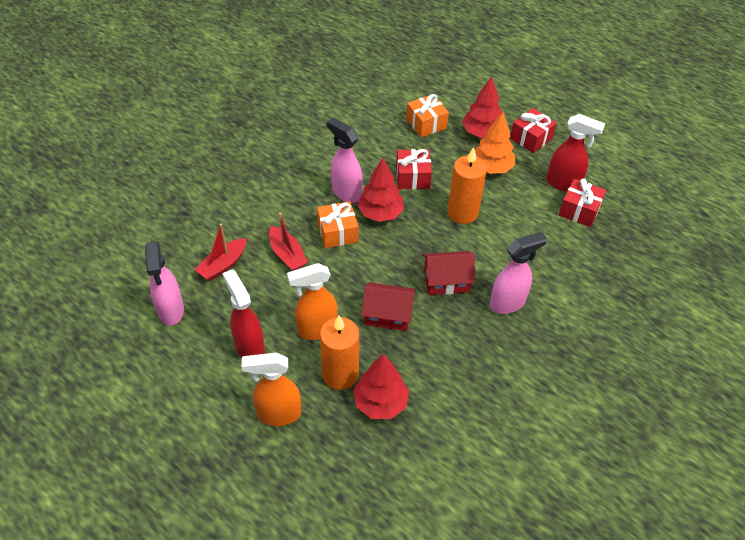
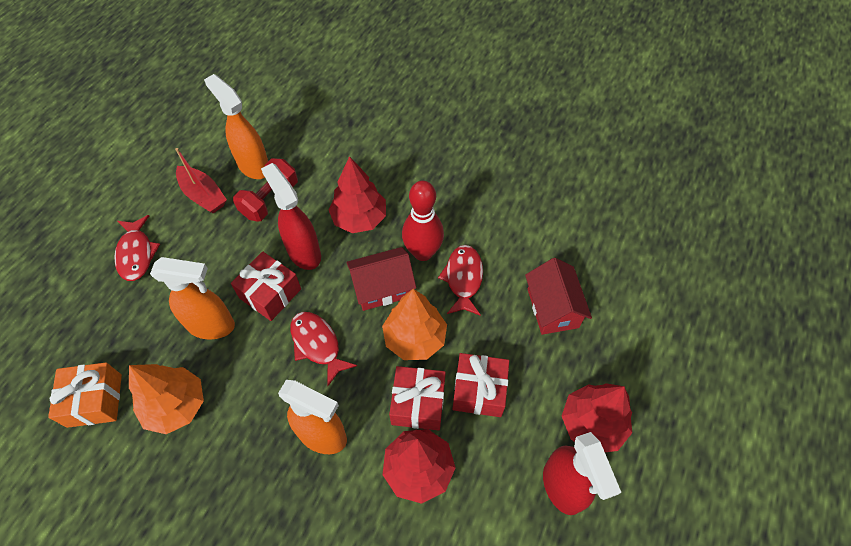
orange candle: [320,315,359,390] [447,147,487,224] = 2 -> none = 0
orange gift: [317,201,358,248] [406,94,449,137] = 2 -> [48,363,122,428] = 1
orange spray bottle: [242,353,301,426] [287,263,338,340] = 2 -> [150,257,235,339] [204,74,268,179] [278,380,347,454] = 3
orange tree: [475,112,515,174] = 1 -> [129,364,204,434] [382,289,447,360] = 2
pink spray bottle: [145,242,184,326] [327,118,363,203] [490,232,547,314] = 3 -> none = 0
red boat: [194,224,247,281] [269,213,308,271] = 2 -> [175,148,227,213] = 1
red bowling pin: none = 0 -> [402,181,444,261] = 1
red dumbbell: none = 0 -> [233,158,298,221] = 1
red fish: none = 0 -> [114,215,160,281] [290,312,357,386] [438,245,483,316] = 3

